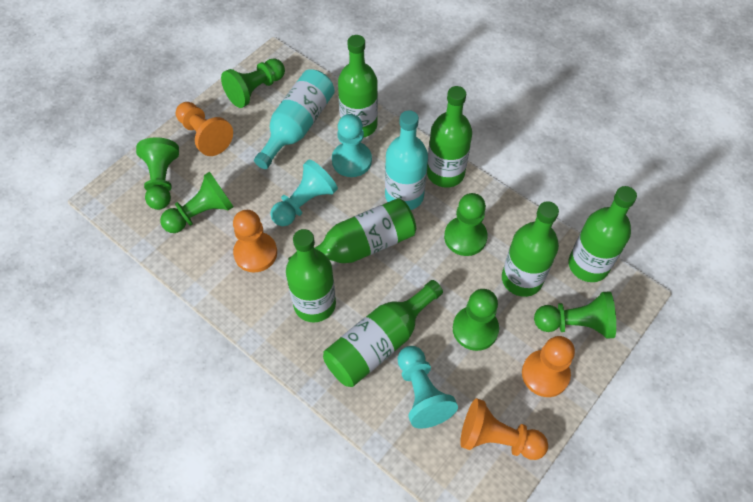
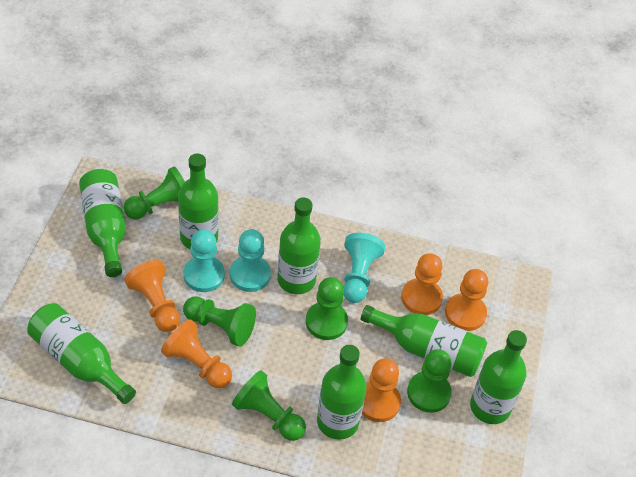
green pawn: [136,137,179,210] [160,172,234,233] [221,58,285,108] [444,193,488,256] [453,289,499,351] [534,291,616,339] = 6 -> [124,166,185,220] [183,296,256,347] [232,370,306,441] [306,277,348,340] [407,349,452,413] = 5
orange pawn: [176,102,233,156] [233,210,277,272] [460,398,548,460] [522,336,575,397] = 4 -> [125,260,180,332] [161,320,232,388] [362,358,401,422] [401,253,443,315] [445,269,488,331] = 5
turquoise bottle: [254,69,335,169] [385,110,428,210] = 2 -> none = 0

